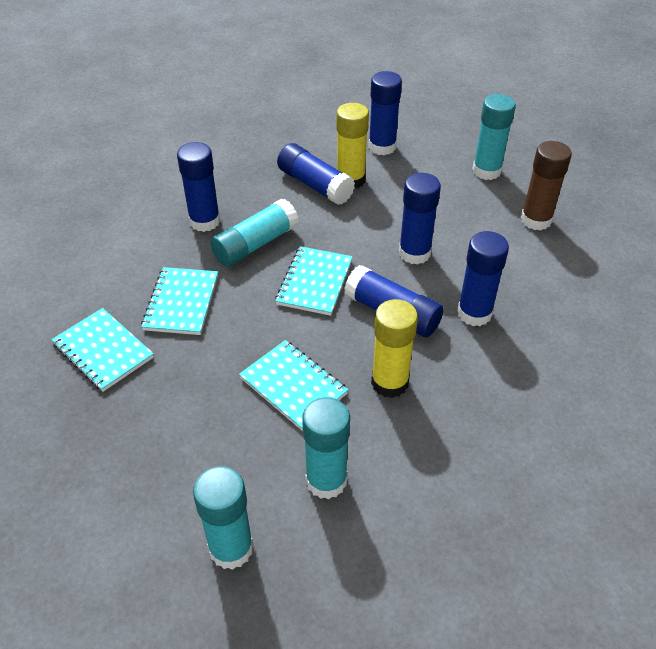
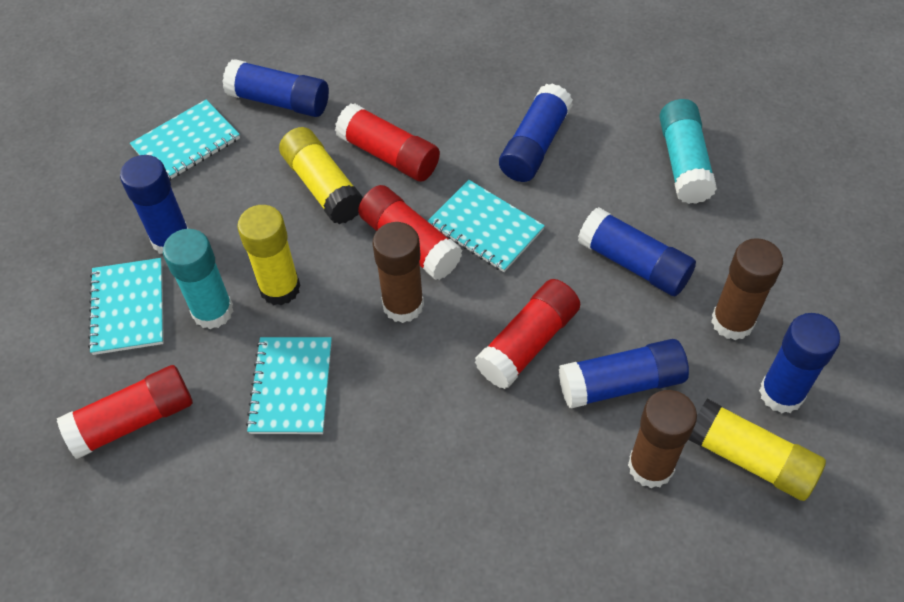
brown glue stick: [521,141,572,230] = 1 -> [373,222,424,323] [628,390,697,488] [711,238,783,340] = 3
red glue stick: none = 0 -> [57,365,193,459] [335,103,440,181] [358,185,462,280] [475,279,580,389] = 4
turquoise glue stick: [193,466,254,570] [210,199,299,267] [302,397,350,499] [472,94,516,180] = 4 -> [163,229,234,329] [659,99,717,204] = 2
yellow glue stick: [336,103,369,189] [371,299,418,398] = 2 -> [237,205,301,306] [279,127,363,224] [689,399,826,501] = 3

